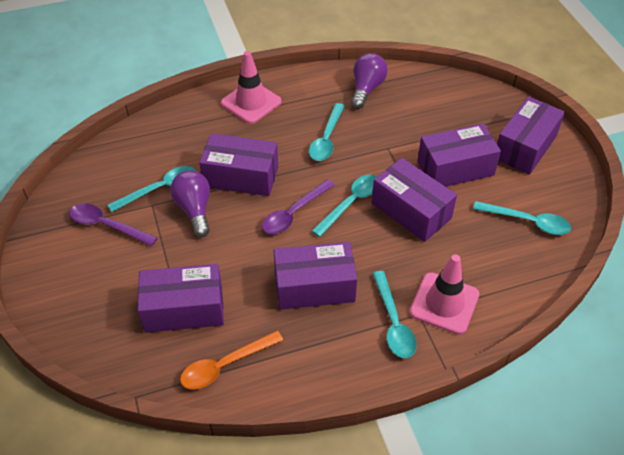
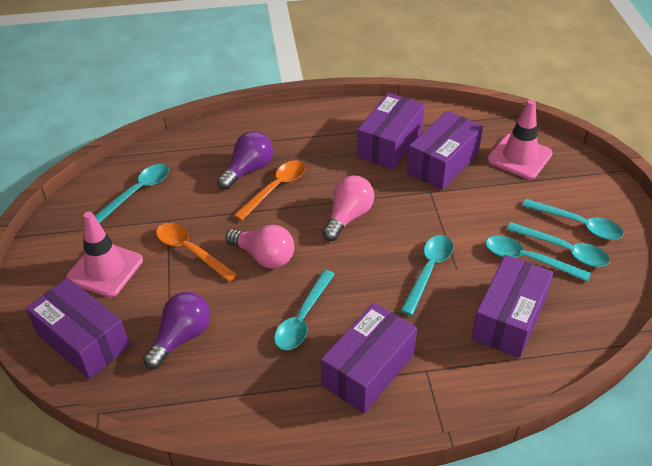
orange spoon: [180,331,283,390] = 1 -> [156,223,238,282] [234,161,305,221] = 2
pink light bulb: none = 0 -> [225,225,294,269] [322,175,374,241] = 2
purple box: [138,264,224,333] [199,133,278,196] [274,242,357,310] [372,158,457,242] [417,123,501,187] [497,96,565,175] = 6 -> [25,278,130,379] [321,303,417,413] [357,93,425,170] [407,111,483,190] [471,255,553,358] = 5
purple spoon: [70,203,157,246] [262,179,335,234] = 2 -> none = 0
turquoise spoon: [108,166,196,212] [309,103,345,161] [312,174,377,237] [372,271,417,358] [473,201,571,235] = 5 -> [95,164,169,223] [274,270,335,350] [400,235,453,316] [486,236,591,282] [506,222,610,267] [522,199,624,240] = 6

